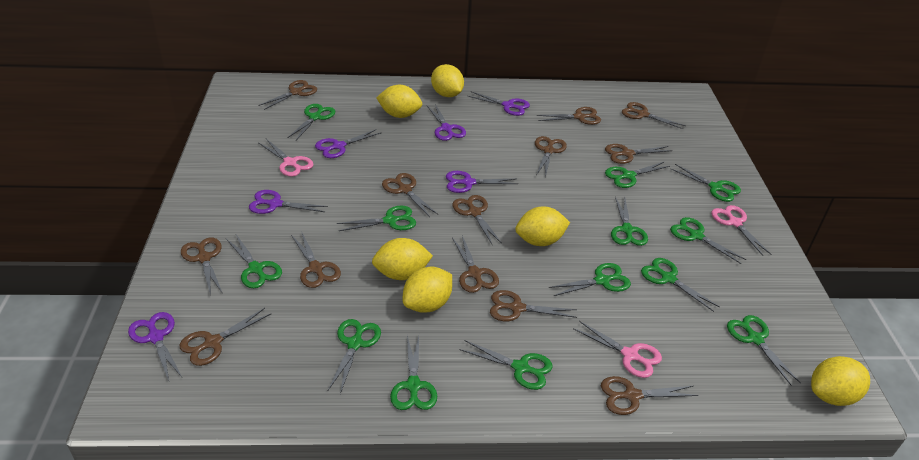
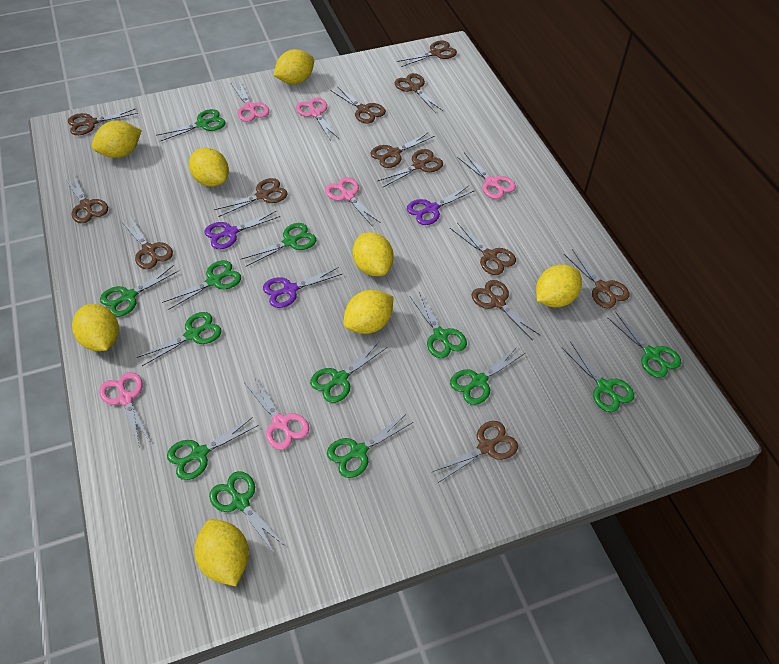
pink scissors: [259,139,313,177] [573,321,662,378] [711,205,772,256] = 3 -> [99,372,152,446] [231,81,269,122] [245,378,309,450] [296,98,339,141] [325,177,381,227] [457,152,516,199] = 6
purple scissors: [128,312,182,381] [249,190,328,214] [315,129,382,158] [427,104,466,141] [446,171,518,193] [468,91,530,116] = 6 -> [205,211,280,249] [263,267,342,308] [407,186,475,225] = 3
yellow lemon: [372,238,433,280] [376,85,422,118] [403,267,452,313] [431,64,464,97] [515,206,570,246] [811,356,870,406] = 6 -> [72,304,119,351] [92,121,142,158] [189,148,229,187] [194,519,249,586] [273,49,314,84] [343,290,394,334] [353,232,394,276] [536,265,582,307] = 8

